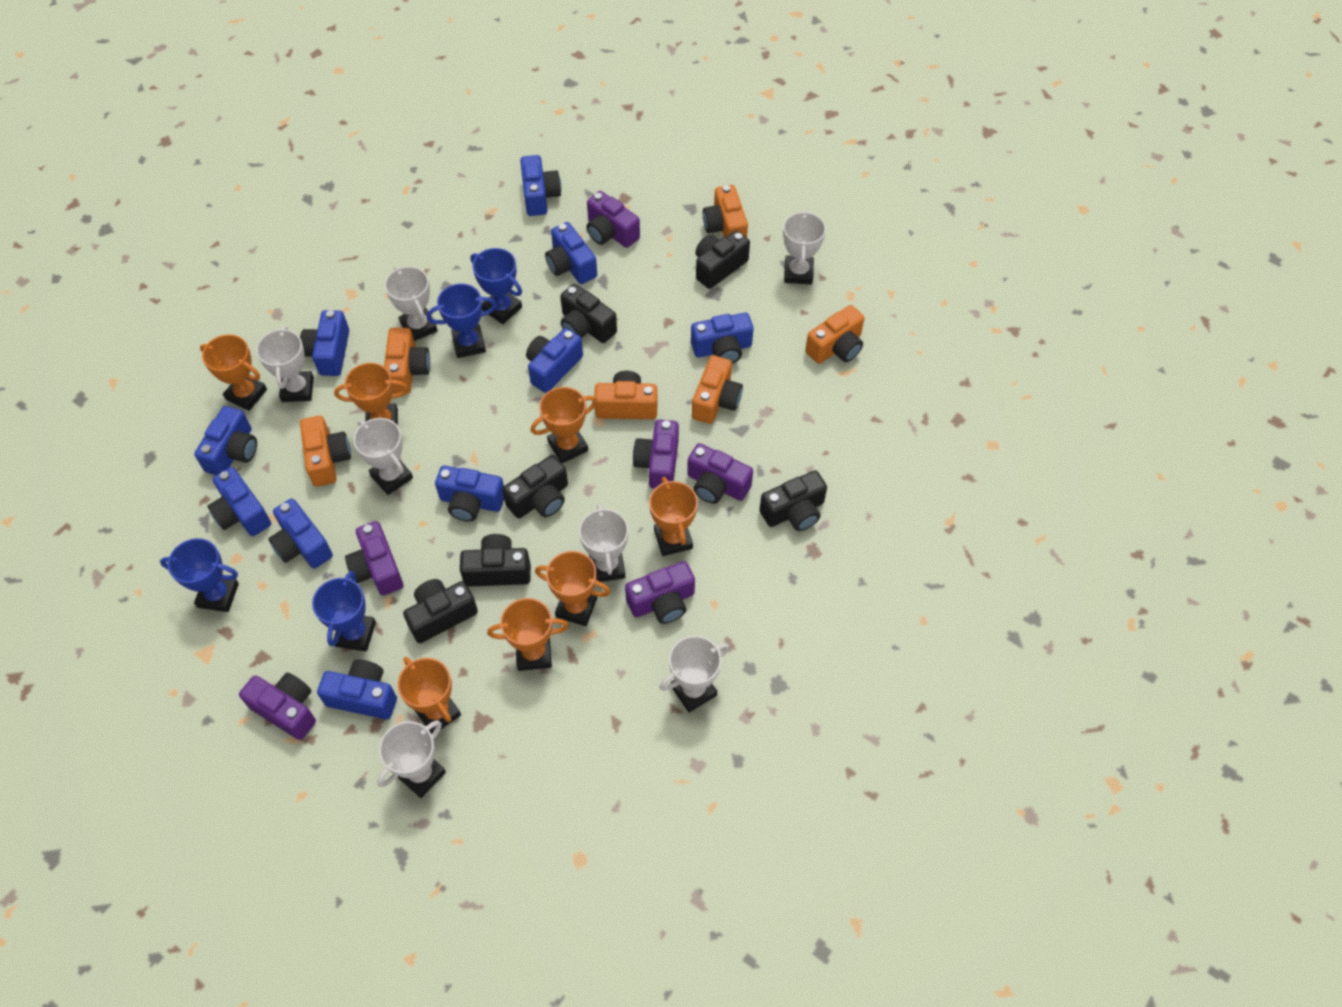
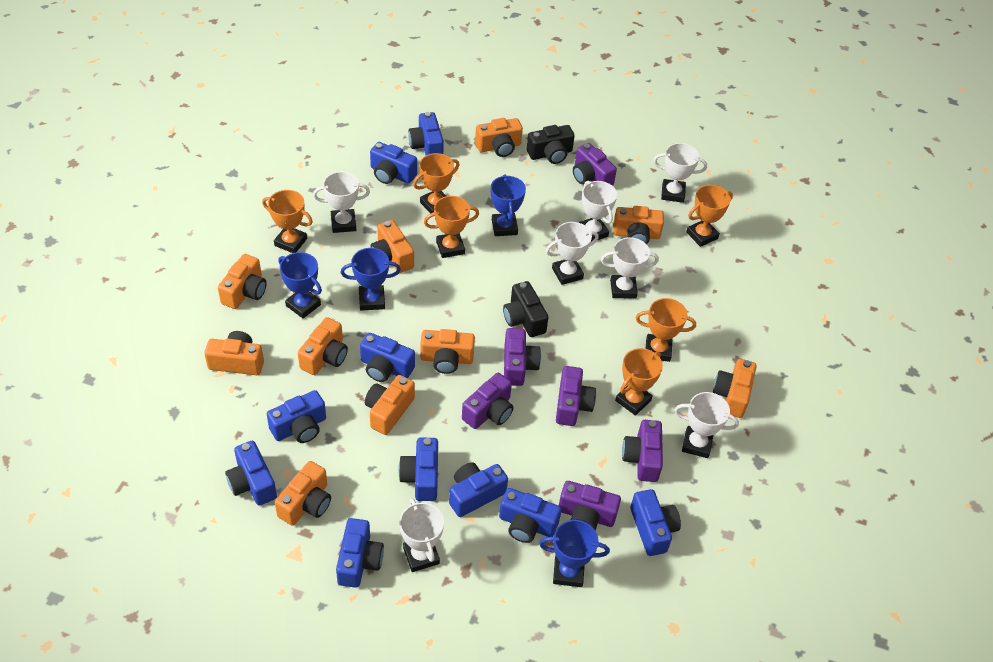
black camera: [403,579,478,643] [460,534,531,587] [502,455,568,518] [560,284,617,343] [695,230,750,289] [759,470,827,531] = 6 -> [503,281,549,337] [527,125,575,164] = 2
orange camera: [300,416,351,487] [384,328,430,394] [594,371,657,419] [692,355,743,424] [703,185,748,237] [805,305,865,364] = 6 -> [204,331,264,375] [218,254,267,309] [275,461,331,526] [298,317,348,375] [365,375,415,435] [371,220,414,273] [420,329,475,374] [475,118,523,157] [613,206,664,244] [713,359,757,418] = 10
orange trophy: [200,334,267,411] [334,363,408,425] [398,657,461,734] [487,598,569,671] [531,387,597,463] [535,551,611,626] [649,477,698,556] = 7 -> [262,190,313,253] [413,153,459,214] [424,196,479,258] [615,348,663,416] [636,298,696,362] [686,185,733,247] = 6

